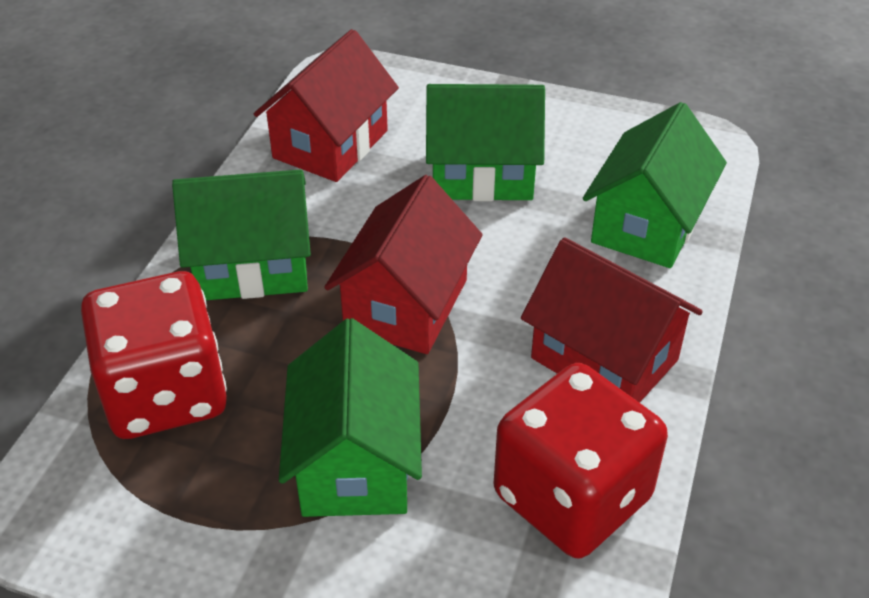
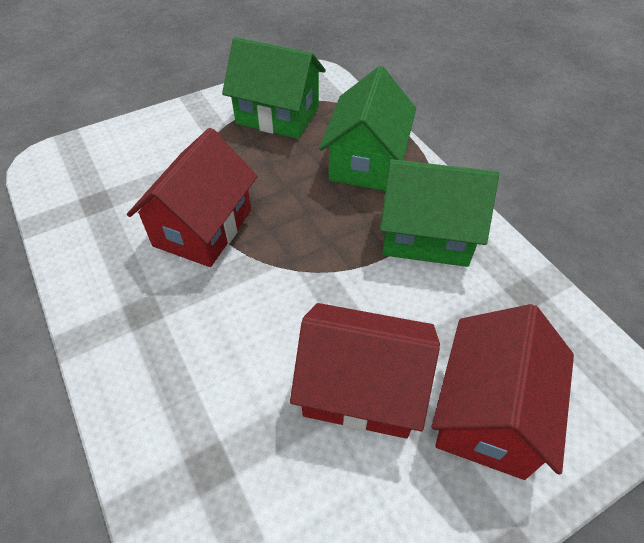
green house: [172,169,311,300] [279,318,422,517] [426,84,545,201] [583,102,727,268] = 4 -> [222,37,326,139] [319,66,416,191] [380,159,499,267] = 3
red dice: [81,271,227,439] [494,363,668,558] = 2 -> none = 0

